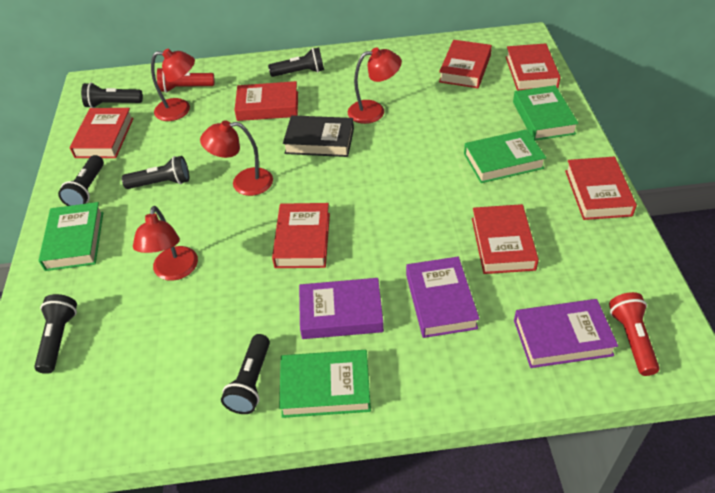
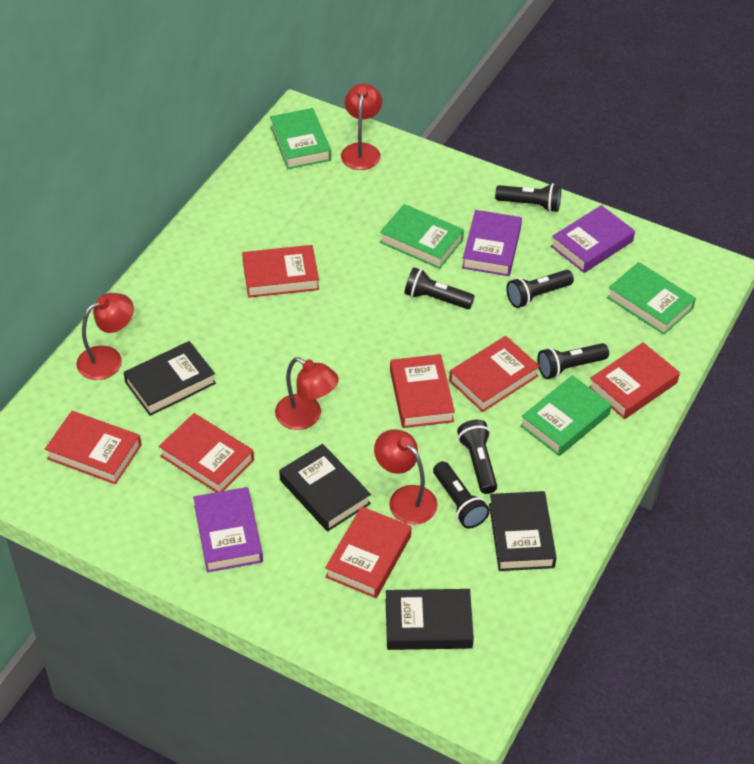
black book: [283,115,354,157] = 1 -> [123,341,216,416] [279,444,371,532] [386,589,474,650] [489,491,557,571] = 4
red flashlight: [157,68,215,93] [609,292,660,376] = 2 -> none = 0

